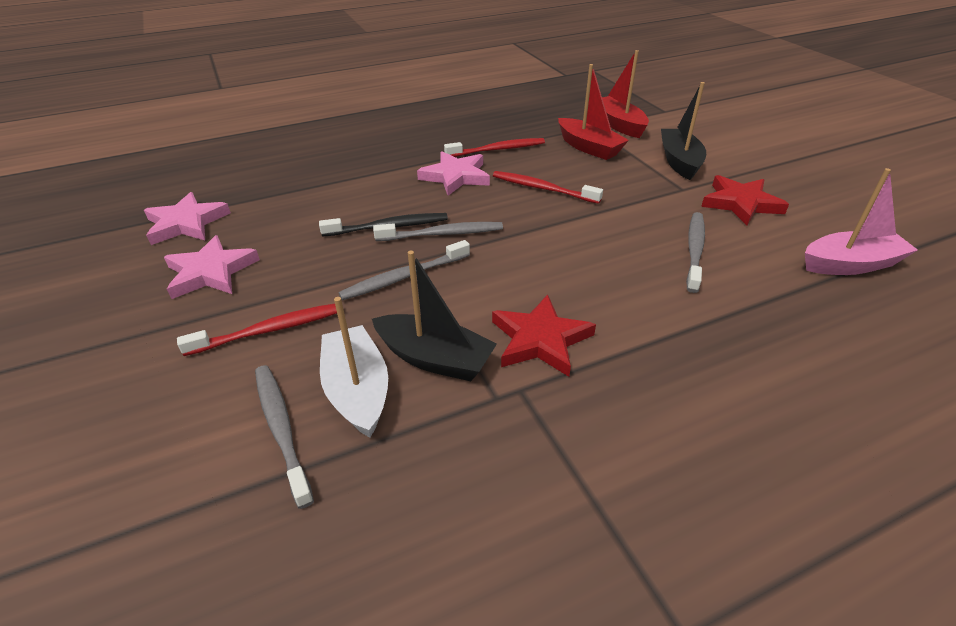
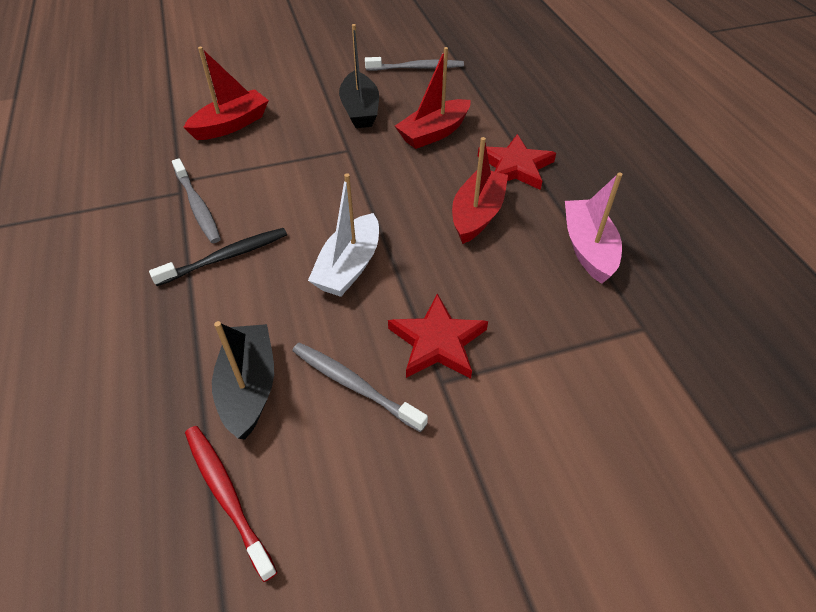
grey toothbrush: [255,365,314,509] [338,240,470,300] [373,222,503,241] [686,212,705,293] = 4 -> [172,158,221,243] [292,342,428,432] [365,57,464,71] = 3
pink star: [144,192,231,245] [164,235,260,299] [417,151,490,196] = 3 -> none = 0
red boat: [558,64,629,160] [602,50,649,138] = 2 -> [183,47,269,140] [395,47,471,149] [452,137,508,244] = 3
red toothbrush: [177,303,337,356] [444,138,545,157] [493,171,603,204] = 3 -> [185,426,277,582] = 1

